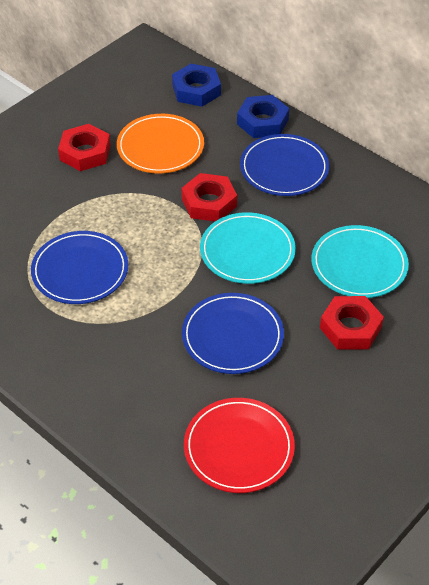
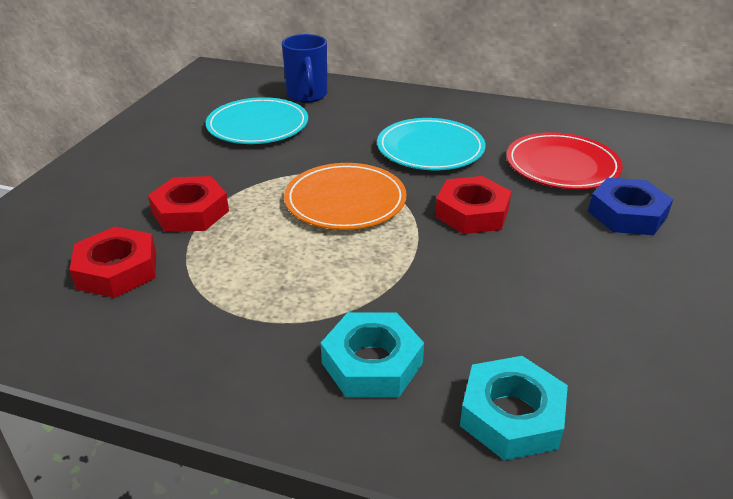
blue mug: none = 0 -> [282,34,327,103] = 1
blue nut: [172,64,221,107] [237,95,289,138] = 2 -> [588,178,673,235] = 1
blue plate: [31,231,128,304] [182,293,284,374] [240,134,329,196] = 3 -> none = 0
turquoise nut: none = 0 -> [321,312,424,397] [460,356,568,461] = 2

